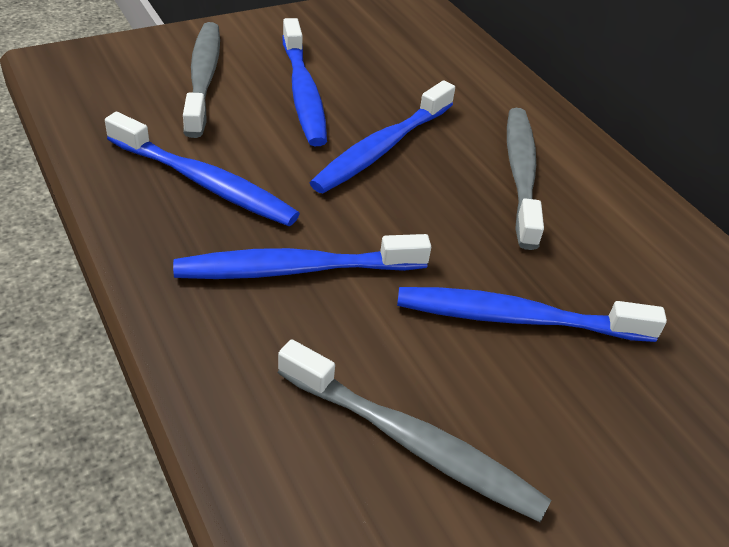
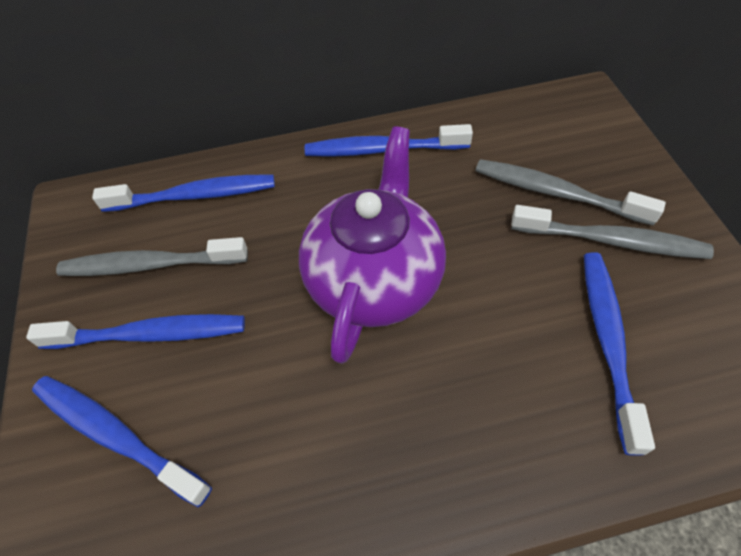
purple teapot: none = 0 -> [299,127,446,364] = 1

